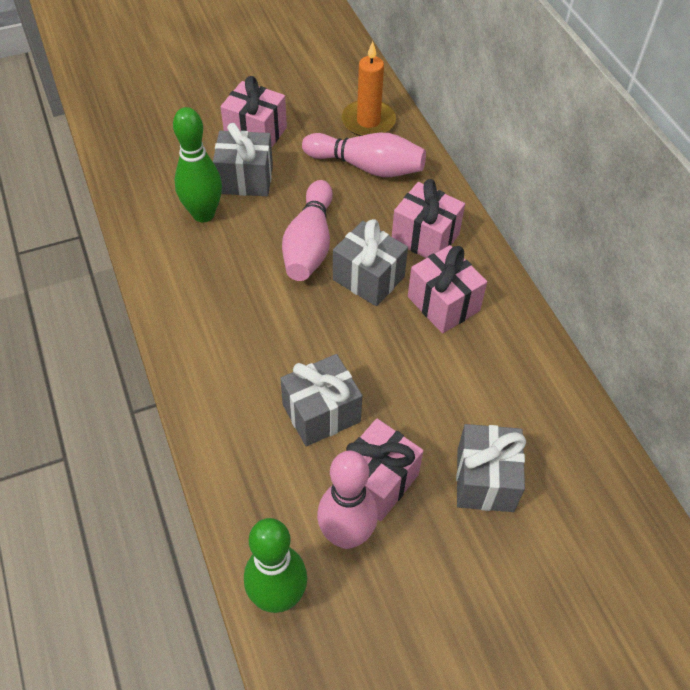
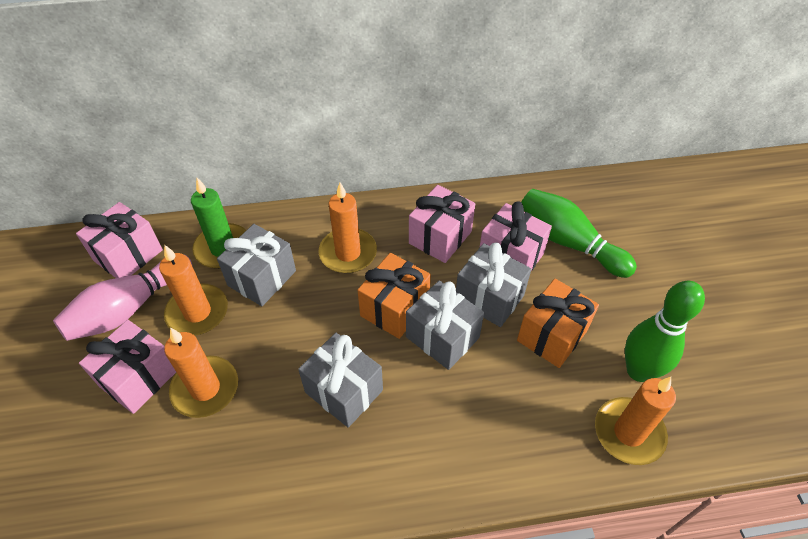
green candle: none = 0 -> [191,178,246,269] = 1
orange candle: [342,41,396,136] = 1 -> [159,245,228,336] [164,328,238,418] [319,183,377,273] [595,377,676,465] = 4
orange gift: none = 0 -> [358,253,431,339] [517,279,599,368] = 2
pink bowling pin: [282,180,333,281] [302,133,426,177] [317,451,378,549] = 3 -> [53,256,192,341] = 1

